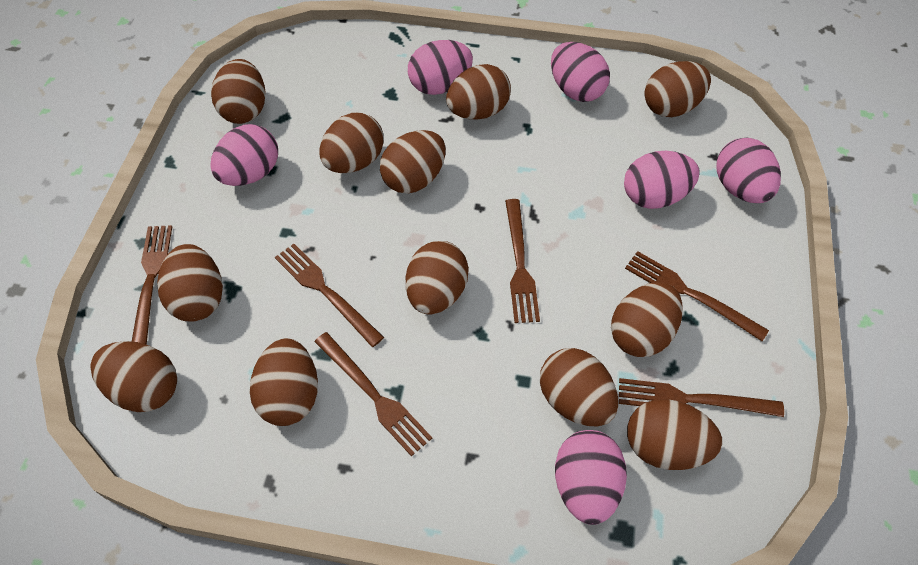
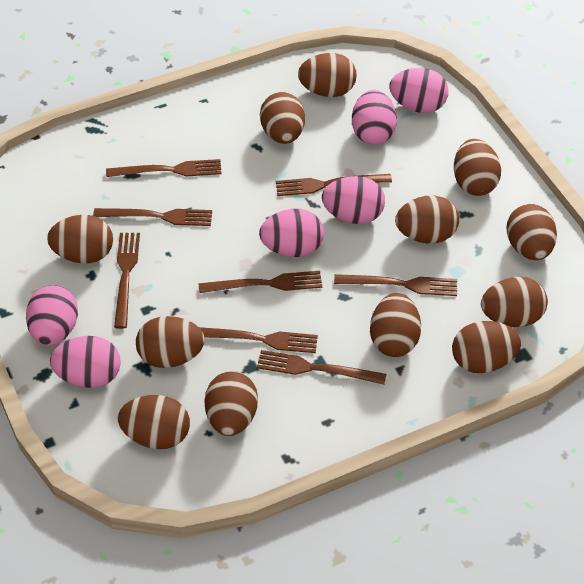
brown fork: [132,225,172,345] [275,244,384,347] [315,332,432,457] [505,199,540,323] [619,378,784,417] [625,251,769,341] = 6 -> [93,208,212,226] [106,159,221,177] [114,233,140,329] [199,271,322,293] [199,327,318,353] [257,350,386,384] [276,174,392,196] [334,274,457,296] = 8

